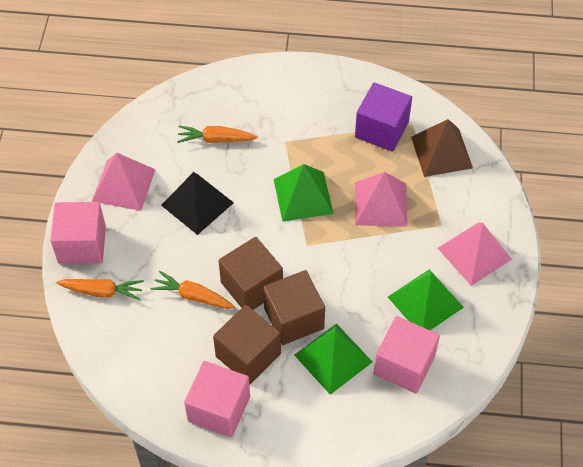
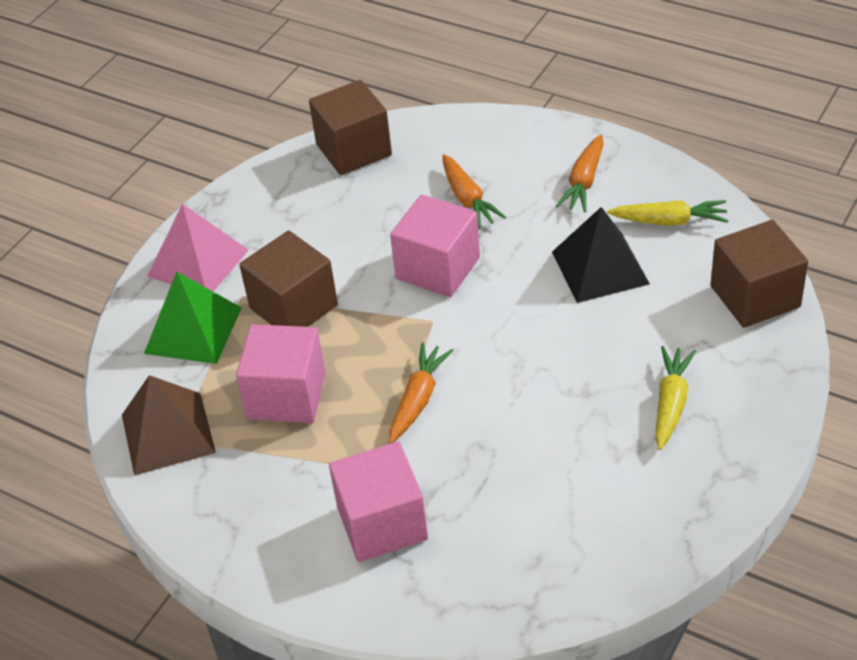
green pyramid: [274,164,334,222] [294,324,372,395] [388,270,464,330] = 3 -> [144,272,242,364] = 1
pink pyramid: [92,153,156,211] [355,172,407,227] [438,223,512,286] = 3 -> [147,204,248,292] = 1
purple cube: [355,82,412,152] = 1 -> none = 0
yellow carrot: none = 0 -> [607,200,728,226] [655,346,696,450] = 2

